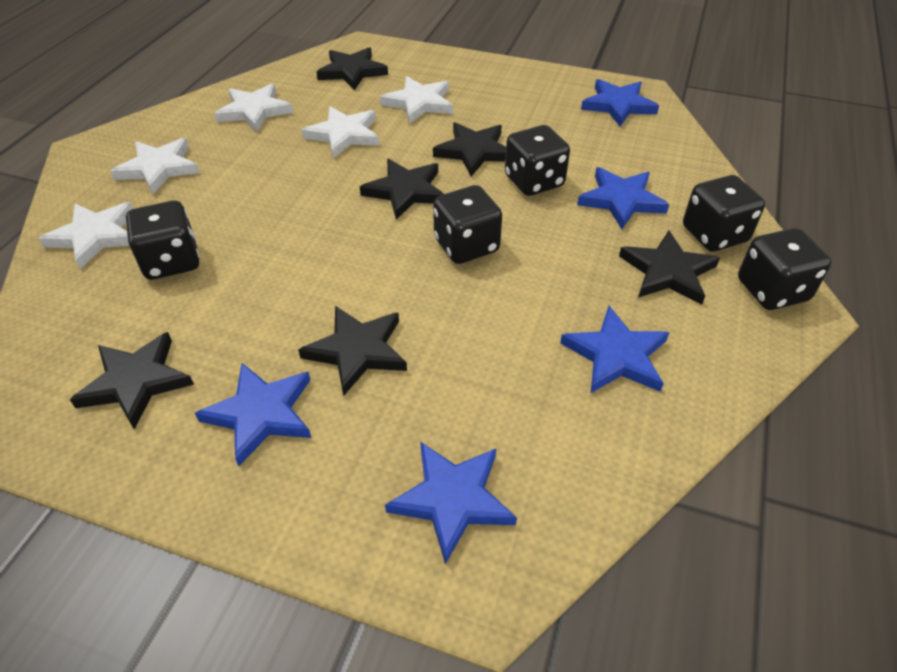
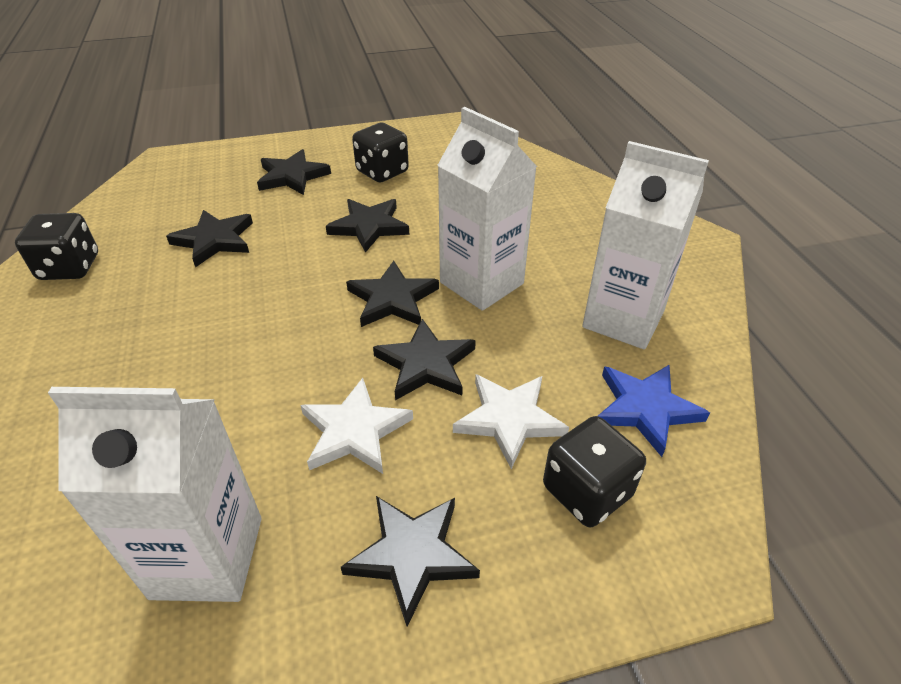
black dice: [126,200,199,280] [433,185,502,264] [505,125,570,196] [683,175,765,251] [738,228,831,310] = 5 -> [15,213,98,280] [352,123,409,182] [543,416,646,528] = 3
blue star: [195,363,311,466] [385,441,517,564] [560,306,670,393] [577,167,670,229] [581,79,659,126] = 5 -> [598,365,710,457] = 1
white carton: none = 0 -> [48,387,262,602] [437,107,537,311] [582,141,709,349] = 3
white star: [38,202,133,269] [110,138,200,194] [214,83,294,132] [302,106,380,158] [380,76,453,124] = 5 -> [300,378,413,474] [453,374,569,469] = 2

